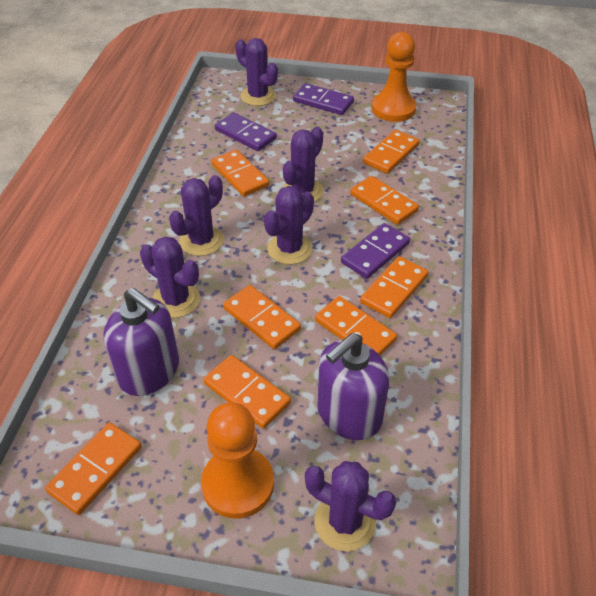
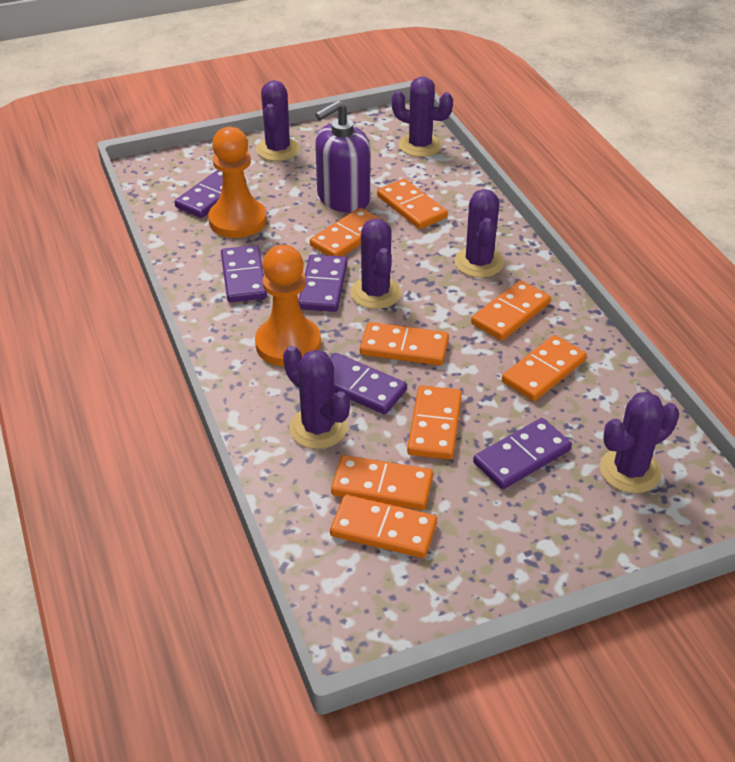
purple domino: [215,112,277,151] [293,83,354,115] [341,223,410,279] = 3 -> [175,170,247,218] [221,245,267,303] [298,254,347,312] [330,353,407,415] [473,418,572,489] = 5
purple soap dispenser: [104,288,179,396] [317,333,389,440] = 2 -> [315,100,371,212] = 1

